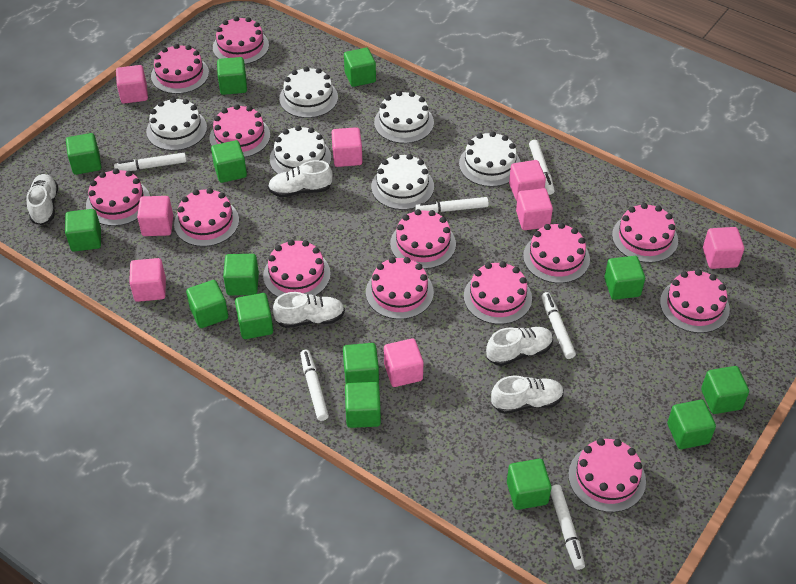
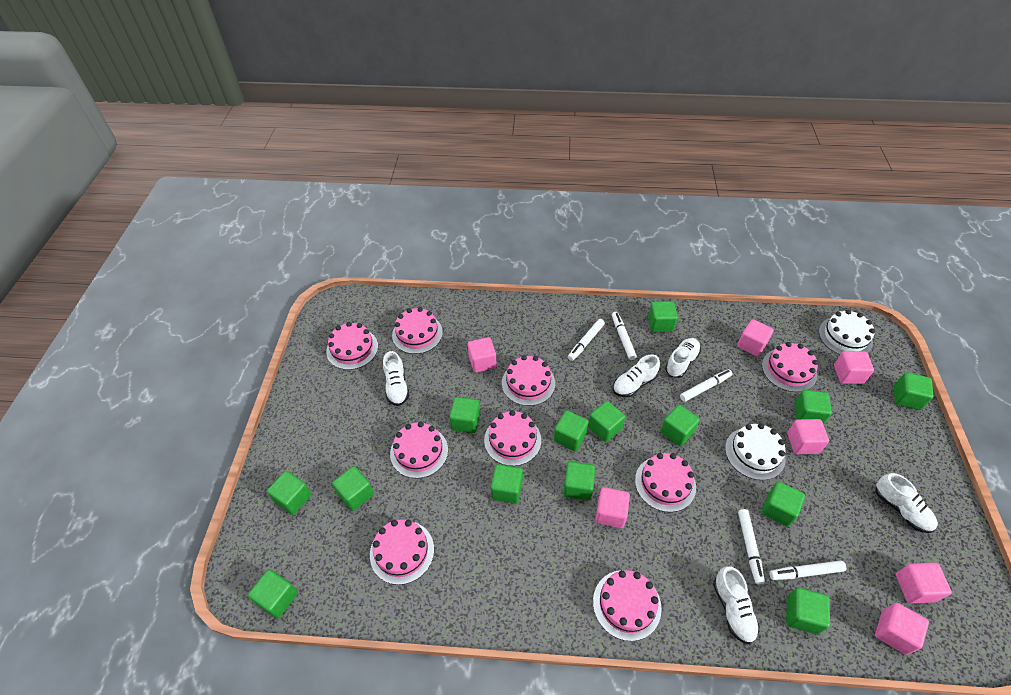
pink cake: [86,168,150,226] [151,44,209,94] [174,188,239,247] [209,104,270,158] [213,16,269,64] [263,239,331,297] [366,257,434,319] [390,209,456,269] [464,261,532,324] [523,223,590,283] [568,438,646,512] [612,203,678,263] [660,269,730,333] = 13 -> [326,322,378,370] [370,519,434,585] [390,422,448,478] [392,307,443,354] [484,410,541,466] [502,355,555,406] [593,570,662,641] [635,453,696,512] [762,342,818,392] = 9
pink cube: [116,65,148,104] [129,258,166,302] [137,196,173,236] [331,127,362,167] [384,338,423,387] [509,160,546,201] [516,188,553,230] [703,227,744,269] = 8 -> [468,337,497,373] [596,487,630,528] [737,319,774,357] [788,419,829,454] [834,351,874,384] [875,603,929,655] [896,563,952,604] = 7
white cake: [146,97,207,151] [270,125,331,174] [279,66,338,118] [371,154,434,210] [374,91,434,144] [459,131,521,187] = 6 -> [725,423,786,480] [819,310,875,355] = 2
white marker: [114,153,187,171] [300,350,329,421] [415,197,489,213] [529,140,555,195] [541,292,576,359] [550,485,585,570] = 6 -> [568,319,605,361] [612,312,637,360] [680,369,733,402] [738,509,765,585] [769,560,846,580] = 5

